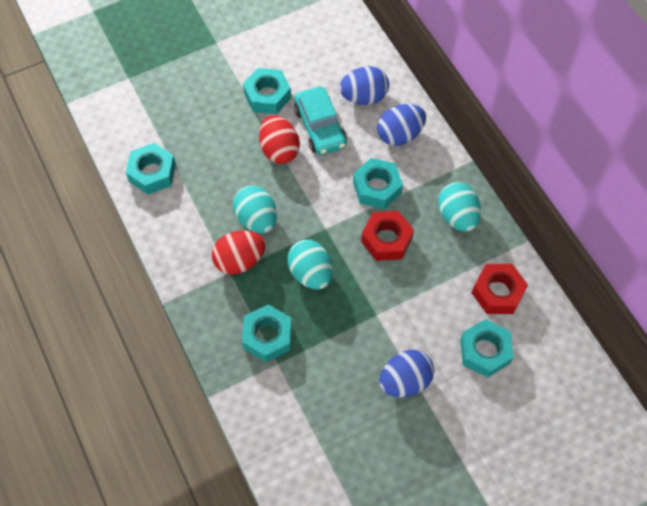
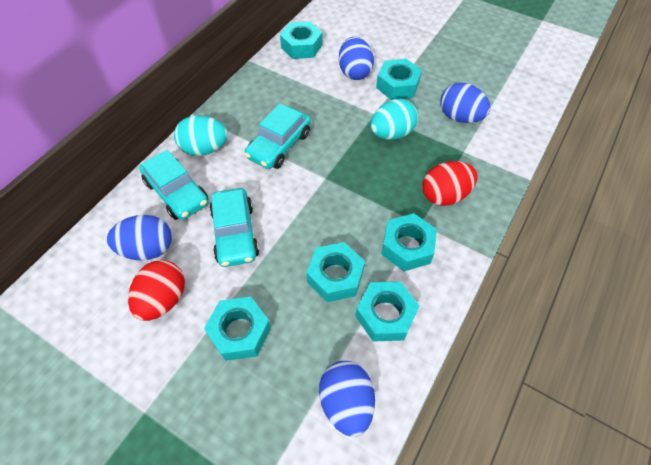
blue egg: [339,66,389,105] [377,104,426,146] [379,350,434,397] = 3 -> [107,215,172,260] [319,361,375,437] [339,37,374,80] [440,82,491,123] = 4
red nut: [361,211,414,261] [472,264,528,314] = 2 -> none = 0
turquoise car: [294,87,347,155] = 1 -> [139,149,208,220] [209,188,259,267] [245,103,311,169] = 3
turquoise egg: [233,186,277,233] [287,240,332,290] [438,182,481,232] = 3 -> [174,115,228,156] [371,99,418,140] = 2
turquoise nut: [126,143,176,195] [242,304,292,362] [243,68,291,114] [353,158,403,209] [460,319,514,378] = 5 -> [204,297,271,361] [280,21,322,59] [306,242,365,302] [355,281,419,341] [376,59,422,100] [381,213,437,271] = 6

